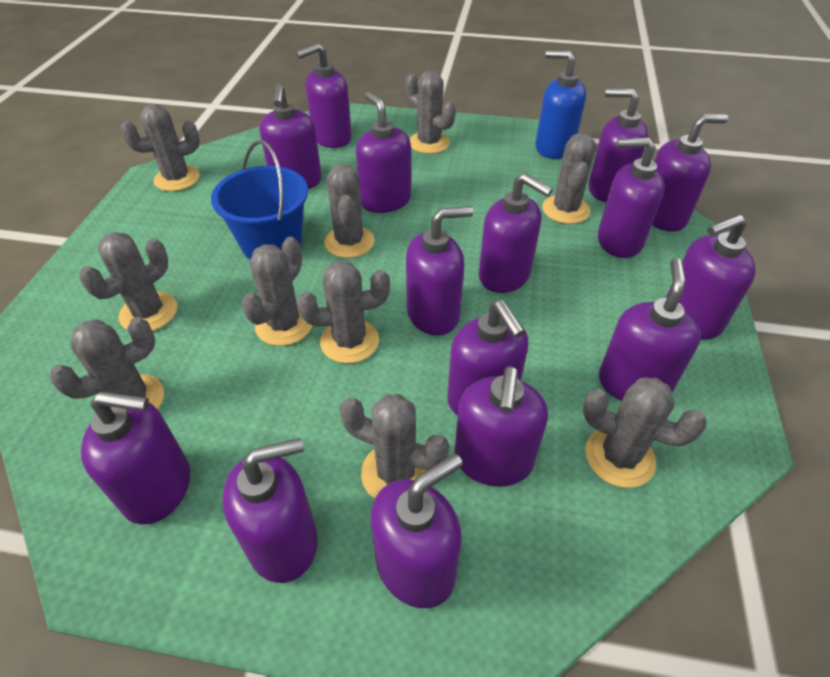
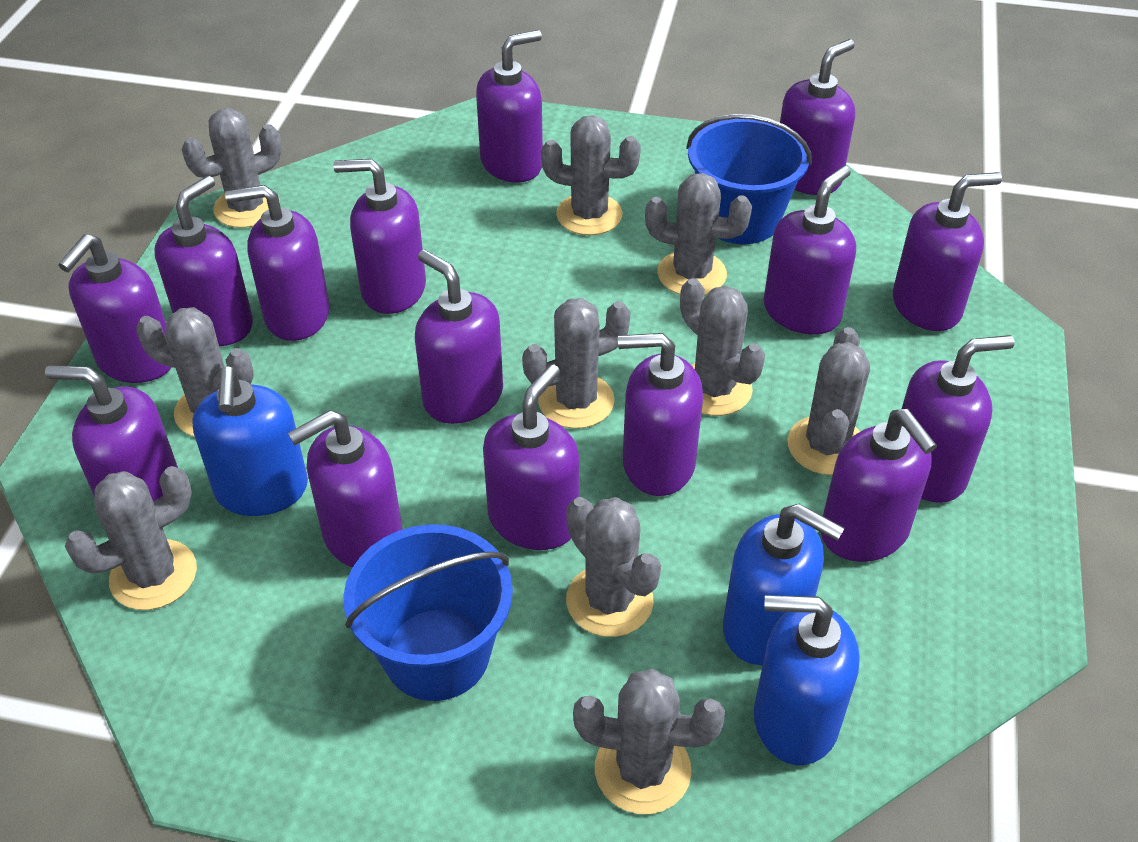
blue bucket: [211,140,308,259] = 1 -> [343,524,513,701] [686,114,812,244] = 2
blue soap dispenser: [536,50,586,159] = 1 -> [192,366,308,516] [723,504,844,665] [754,595,859,765] = 3

